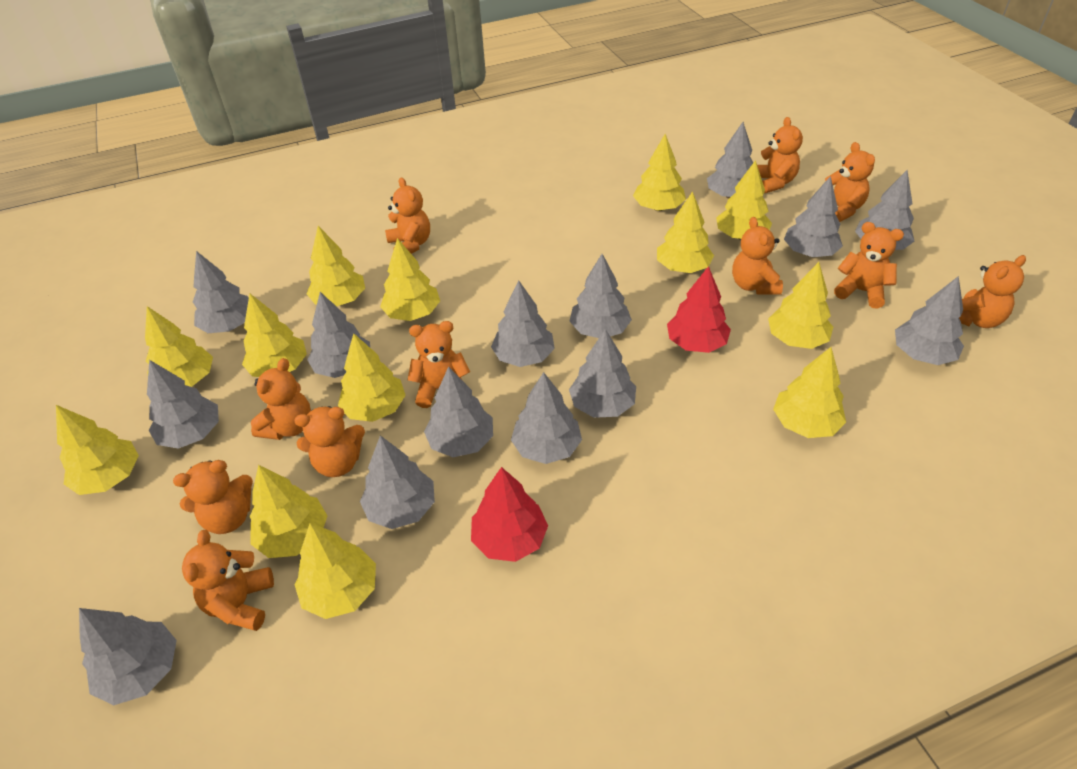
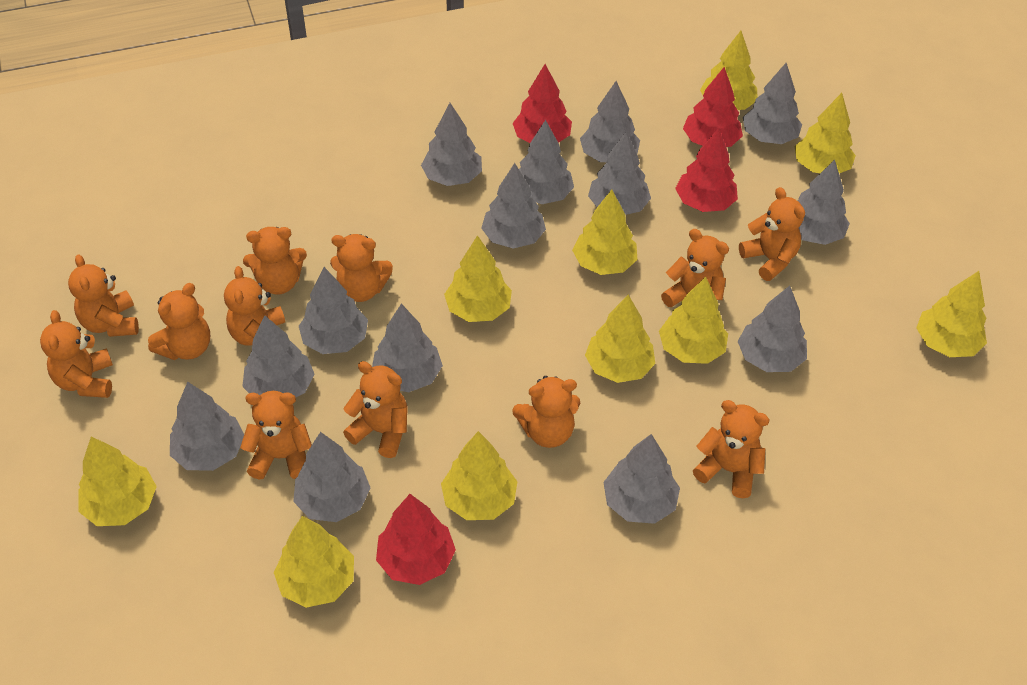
orange teddy bear: [173,460,253,534] [182,530,274,631] [251,358,311,440] [294,406,365,477] [385,177,430,254] [408,321,470,408] [732,217,783,295] [757,117,803,193] [825,142,875,222] [834,222,904,309] [959,255,1026,328] = 11 -> [40,310,113,398] [68,254,139,337] [148,283,210,360] [224,266,285,346] [240,391,312,480] [243,227,307,295] [330,234,393,302] [343,361,408,458] [512,376,580,448] [661,229,729,307] [693,400,769,498] [739,187,805,281] = 12
red tree: [471,467,548,562] [667,266,731,353] = 2 -> [376,494,456,585] [513,64,572,143] [675,128,738,212] [683,67,743,147] = 4
yellow tree: [56,405,139,495] [145,306,213,387] [242,293,307,377] [250,465,327,558] [295,523,376,619] [306,226,365,307] [338,334,406,422] [380,238,440,321] [633,134,686,211] [657,191,714,273] [716,160,772,240] [768,262,833,349] [773,347,846,438] = 13 -> [78,436,157,526] [274,516,354,608] [441,431,518,520] [444,235,512,322] [572,189,638,275] [585,295,655,383] [659,277,728,364] [700,31,758,110] [794,93,856,173] [916,271,987,357] = 10

